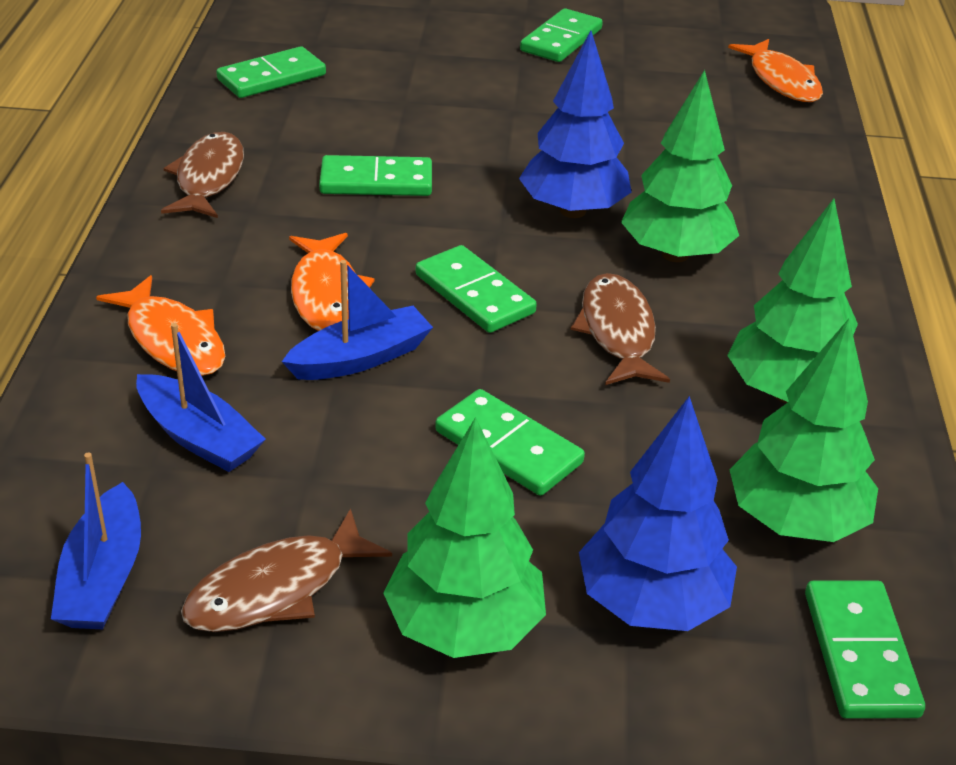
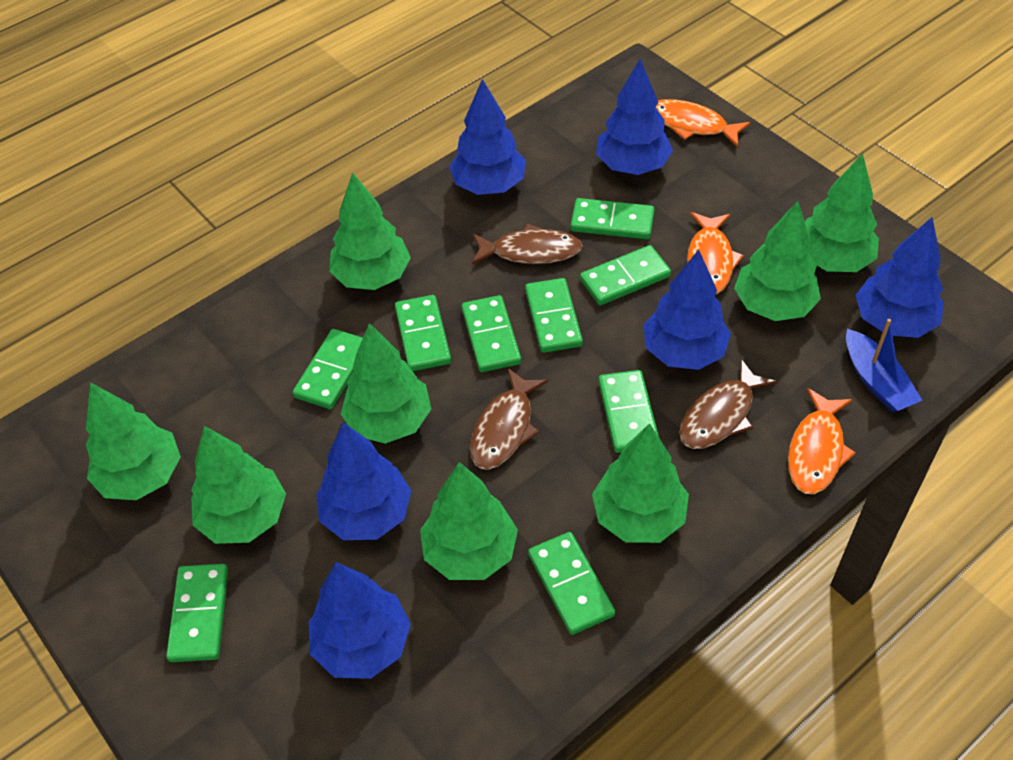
blue boat: [51,452,141,629] [136,323,266,472] [282,260,433,380] = 3 -> [846,319,923,412] = 1
blue tree: [519,30,631,218] [579,396,737,631] = 2 -> [309,562,411,679] [316,422,411,540] [449,79,526,195] [596,59,673,175] [643,249,731,370] [855,217,944,338] = 6
green domino: [216,46,326,98] [319,155,432,196] [416,245,537,333] [435,389,585,496] [520,8,603,62] [805,581,925,719] = 6 -> [166,564,228,662] [293,329,363,409] [395,295,451,371] [462,295,521,372] [525,278,583,353] [528,532,615,635] [570,198,654,239] [580,245,671,305] [598,370,659,453] = 9
green tree: [383,417,546,658] [621,70,739,262] [727,199,858,403] [729,319,878,542] = 4 -> [86,382,181,500] [191,426,286,544] [329,172,411,290] [341,323,431,444] [420,462,518,580] [592,423,689,543] [734,201,821,321] [805,153,879,272] = 8

